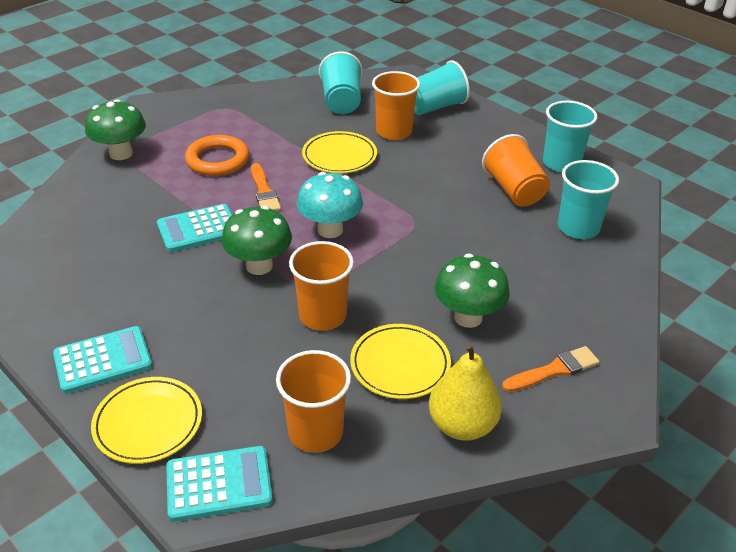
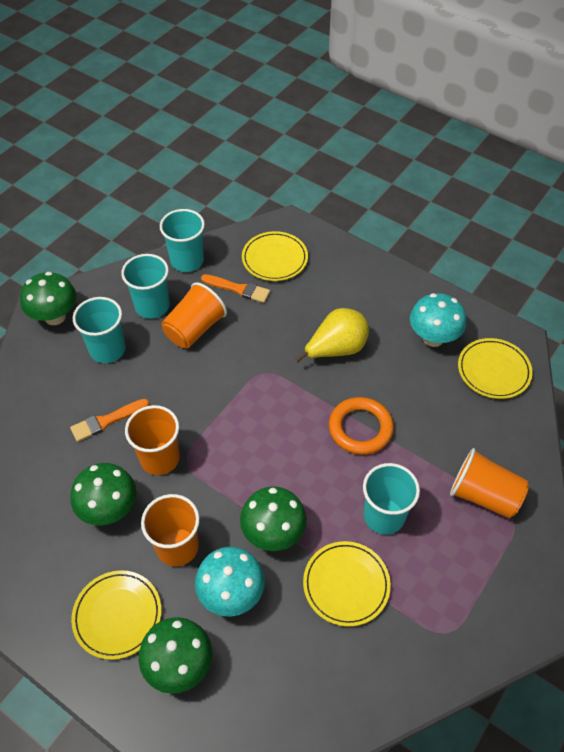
green mushroom: [85,99,146,160] [222,206,292,275] [435,253,509,328] = 3 -> [20,272,76,325] [71,463,137,525] [139,617,212,694] [240,486,307,551] = 4
turquoise calculator: [53,326,152,394] [157,204,232,252] [166,446,273,522] = 3 -> none = 0
turquoise mushroom: [297,172,363,238] = 1 -> [195,547,265,616] [410,293,466,347] = 2
yellow plate: [91,377,202,464] [302,131,377,174] [350,324,451,399] = 3 -> [71,570,161,660] [242,231,308,281] [303,541,391,627] [458,338,533,399] = 4

